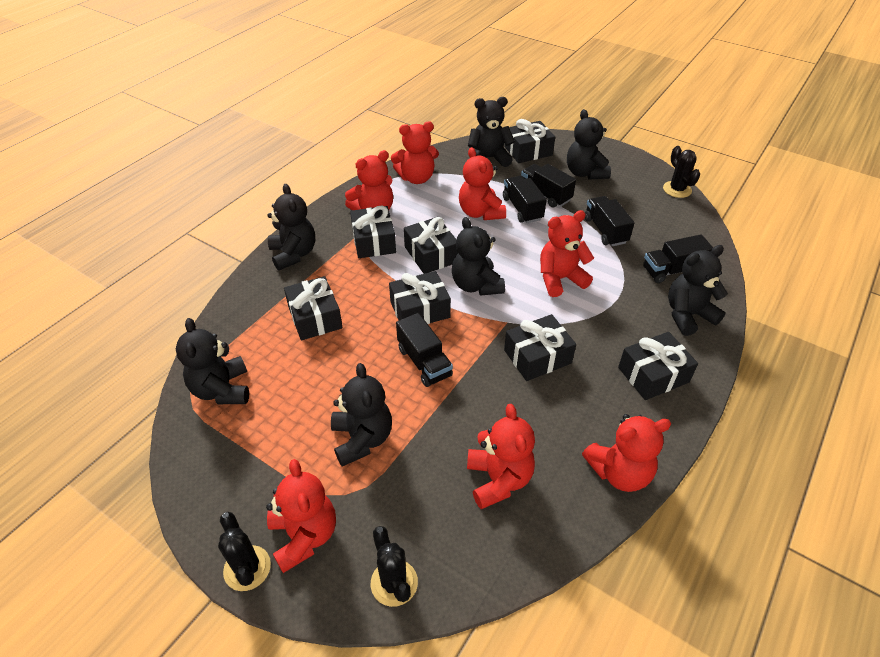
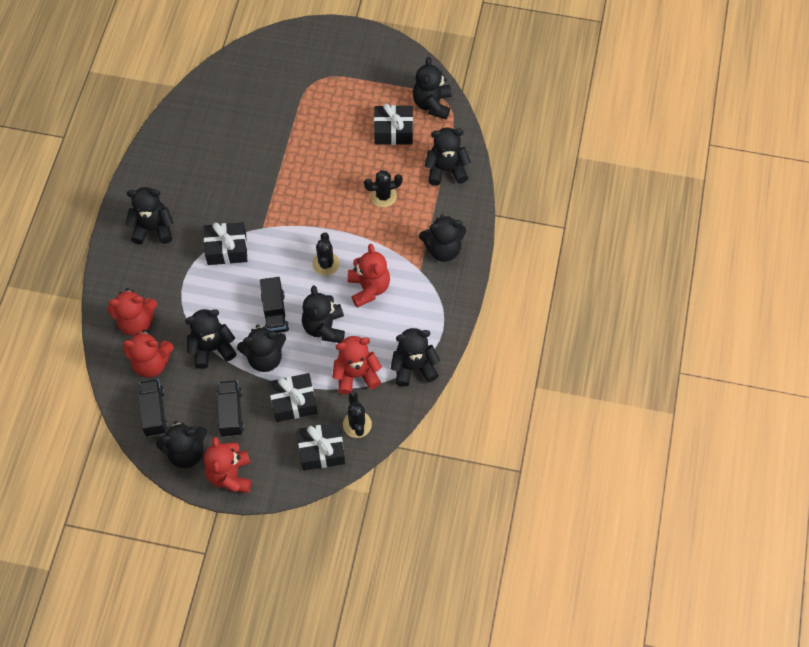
black gift: [284,276,343,340] [350,206,396,258] [389,271,451,324] [404,217,458,274] [504,119,555,163] [504,314,576,381] [618,332,698,400] = 7 -> [204,222,247,265] [268,373,317,422] [297,423,345,470] [374,103,413,145] = 4
black teddy bear: [176,318,249,404] [268,184,315,270] [331,363,392,467] [452,217,505,296] [468,97,515,167] [567,109,611,180] [668,245,728,336] = 7 -> [125,187,174,244] [156,421,207,468] [185,309,237,369] [237,325,286,372] [302,286,345,343] [391,328,440,387] [413,57,452,119] [419,214,466,262] [424,128,471,186] = 9
black truck: [396,313,453,387] [503,176,547,223] [521,164,576,208] [585,196,635,246] [643,234,713,283] = 5 -> [138,379,168,437] [217,380,244,437] [260,277,289,333] = 3
red teddy bear: [266,459,336,573] [345,150,393,210] [391,122,439,184] [459,147,506,220] [467,404,535,509] [540,210,594,297] [582,414,671,492] = 7 -> [108,288,157,336] [123,330,174,378] [204,437,251,493] [332,336,382,395] [348,244,390,308] = 5

